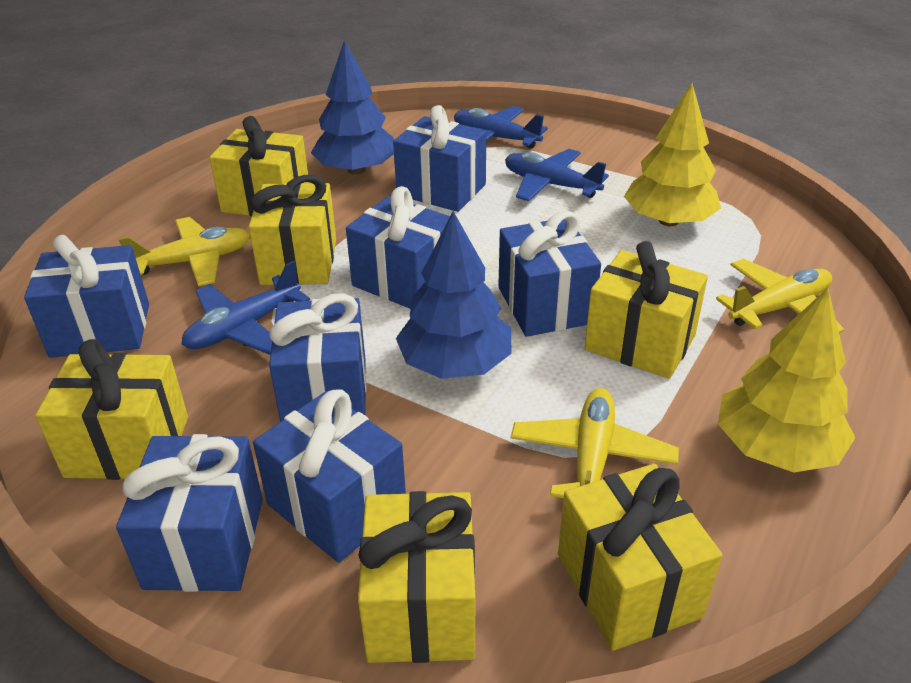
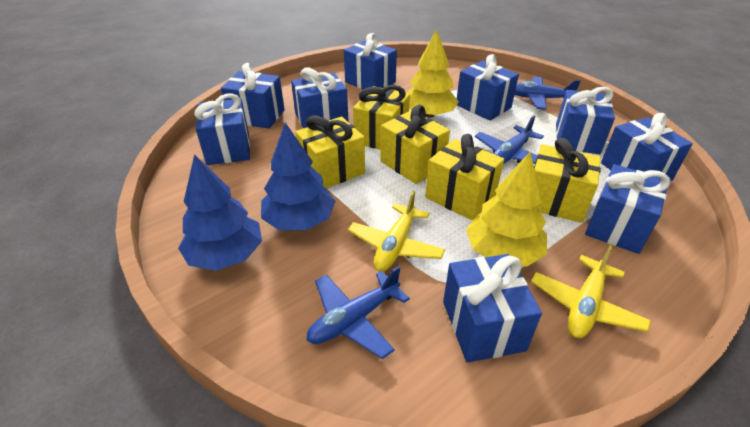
blue gift: [24,235,149,358] [116,434,263,592] [253,389,406,563] [269,293,367,422] [346,186,450,309] [393,105,486,212] [498,211,601,337] = 7 -> [194,94,250,165] [221,63,285,129] [291,67,349,128] [344,33,397,89] [443,254,542,362] [457,54,519,121] [556,87,615,154] [585,164,671,254] [601,113,693,181] = 9
yellow gift: [35,339,188,480] [209,116,309,216] [249,175,336,285] [358,491,475,663] [558,464,722,651] [584,241,708,379] = 6 -> [295,116,365,188] [353,85,410,150] [380,105,450,184] [425,134,504,220] [534,138,601,223] = 5
yellow plane: [118,217,250,287] [511,388,679,498] [716,259,844,333] = 3 -> [348,191,445,272] [531,245,651,338] = 2

